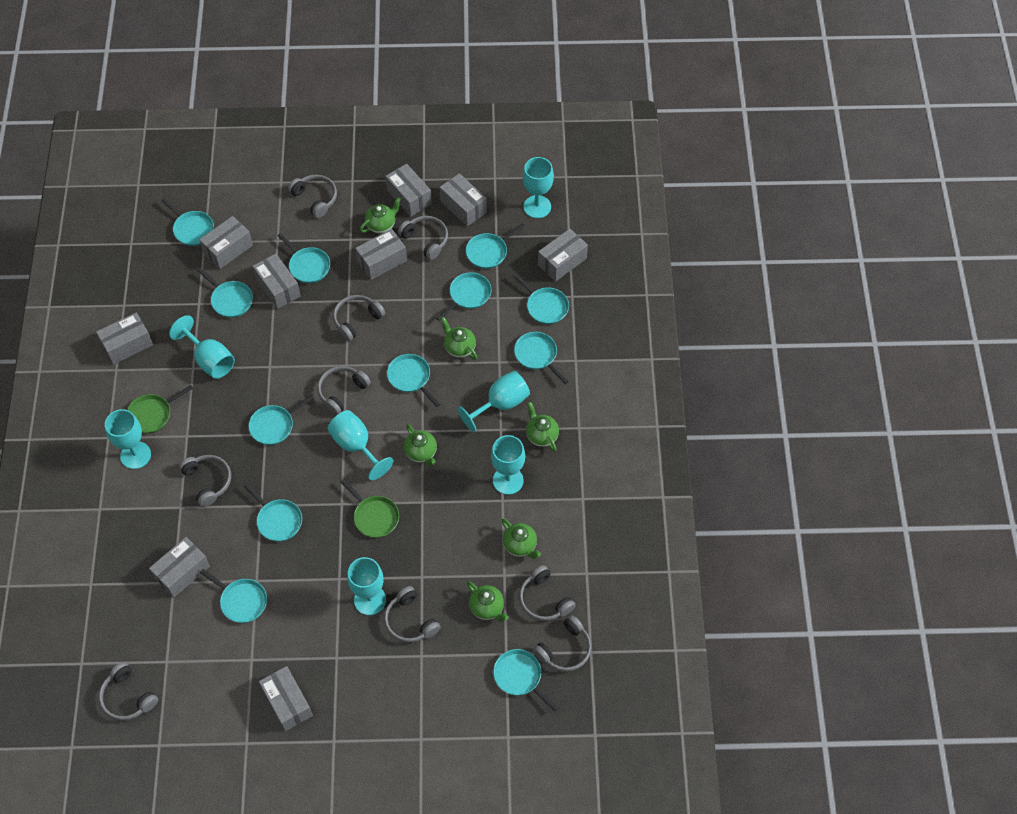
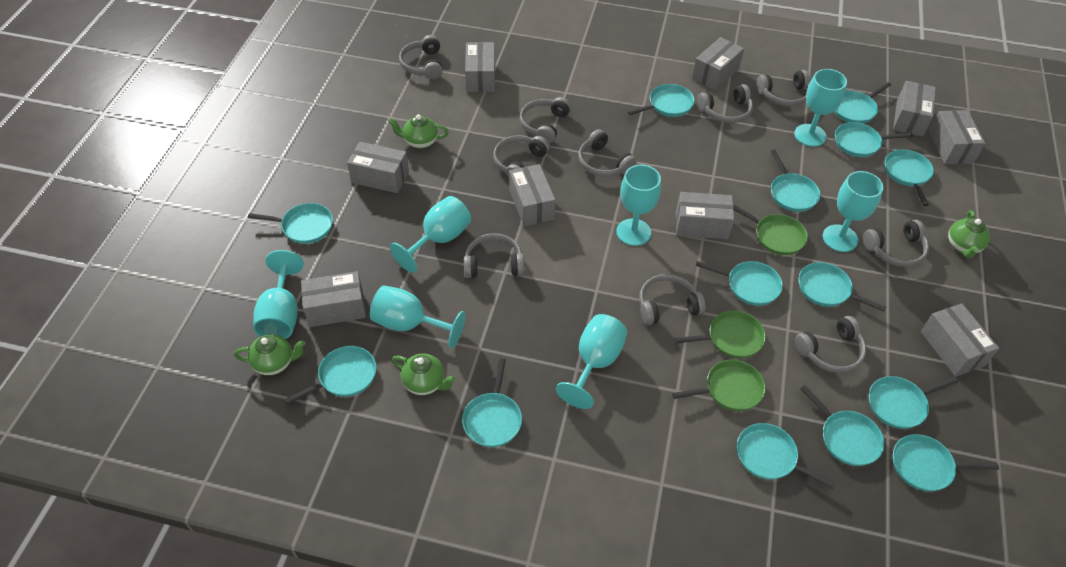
green pan: [127,385,193,434] [341,479,399,538] = 2 -> [672,360,765,411] [675,310,766,358] [733,204,808,255] = 3
green teapot: [360,197,401,233] [404,424,437,466] [441,317,477,360] [467,581,509,622] [501,518,541,559] [526,402,559,452] = 6 -> [234,334,305,375] [388,114,449,149] [392,353,455,395] [948,210,990,258] = 4
grey headphones: [99,662,158,721] [179,455,231,507] [288,175,337,218] [317,366,371,415] [333,295,385,341] [384,586,441,643] [398,216,448,260] [519,565,576,621] [533,615,592,672] = 9 -> [399,35,443,79] [464,233,524,278] [493,135,550,178] [520,97,571,144] [578,129,637,177] [639,274,705,325] [697,84,753,123] [756,70,810,107] [795,316,866,373] [863,219,929,267] = 10
turquoise pan: [161,198,214,246] [198,268,253,318] [200,569,267,623] [244,483,302,542] [249,395,314,445] [277,233,330,283] [387,354,440,407] [436,272,491,321] [466,223,525,269] [493,649,558,712] [513,273,569,324] [514,332,569,384] = 12 -> [248,203,333,244] [284,346,377,405] [462,358,522,447] [628,84,695,117] [696,261,783,306] [737,423,836,489] [771,149,820,212] [799,262,887,312] [800,385,884,466] [834,82,891,124] [835,122,913,157] [869,376,958,429] [885,149,934,206] [893,434,999,491] = 14

